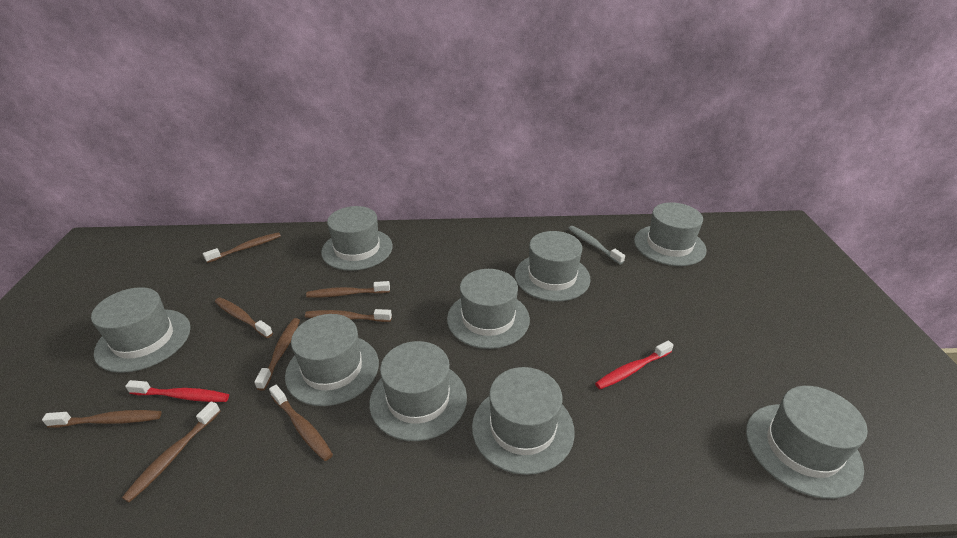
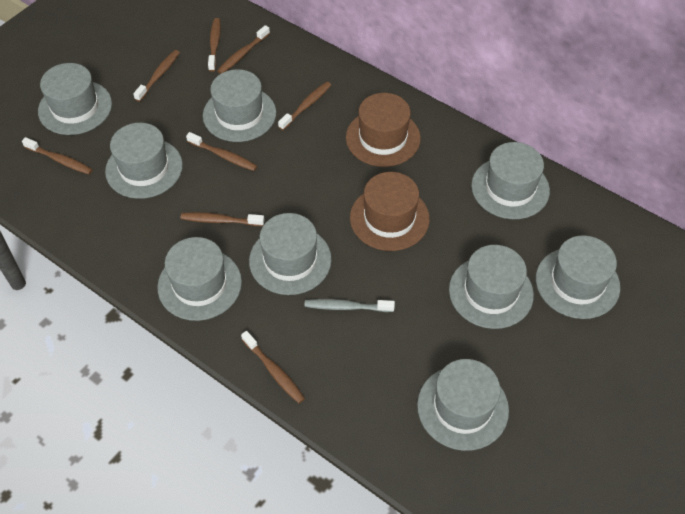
brown hat: none = 0 -> [346,93,421,167] [350,172,430,251] = 2
red toothbrush: [125,380,229,402] [595,341,674,389] = 2 -> none = 0

